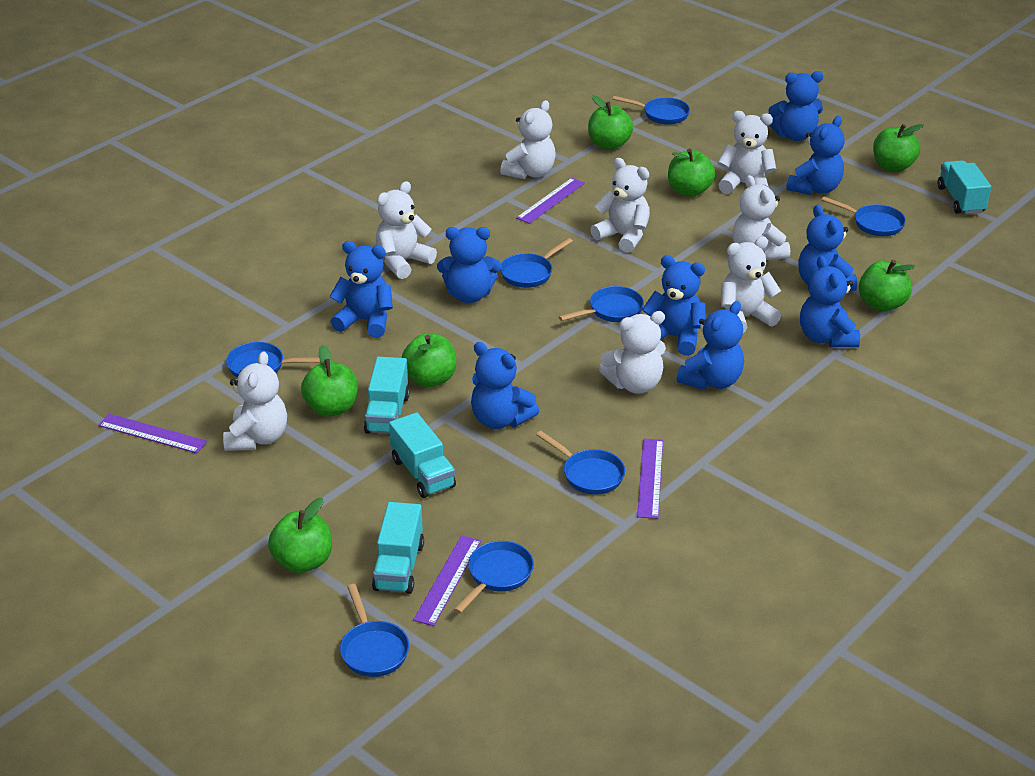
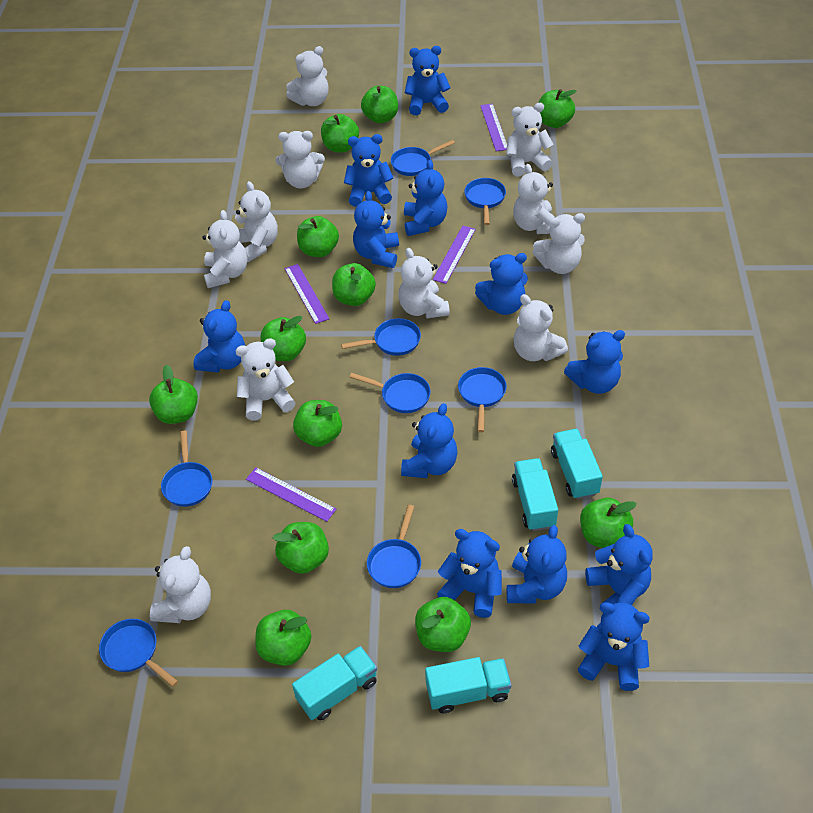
blue teddy bear: [329,241,393,338] [437,227,501,303] [471,342,539,429] [642,255,706,356] [677,301,744,390] [768,71,823,141] [786,116,844,195] [798,204,857,291] [800,256,860,347] = 9 -> [193,300,245,372] [344,134,393,207] [353,191,399,268] [401,403,457,478] [404,160,448,236] [405,46,451,115] [437,529,502,618] [475,253,528,315] [507,525,567,604] [564,330,625,394] [578,602,650,691] [585,524,653,605] = 12
green apple: [268,498,332,573] [301,345,358,417] [402,333,456,387] [588,96,633,150] [668,148,715,197] [859,260,915,312] [873,124,924,172] = 7 -> [149,364,198,424] [255,610,311,666] [261,316,306,361] [273,522,329,574] [293,400,342,447] [297,216,339,257] [321,114,359,153] [332,263,376,306] [361,86,398,123] [415,597,471,652] [538,89,577,128] [580,498,637,548] = 12
white teddy bear: [223,351,287,451] [376,181,437,279] [500,100,556,179] [590,158,650,253] [599,311,666,394] [718,111,776,194] [721,236,781,333] [733,175,790,260] = 8 -> [150,546,211,623] [203,210,247,288] [235,181,278,262] [235,338,296,421] [276,131,325,189] [286,46,329,106] [399,248,450,318] [506,103,554,177] [513,164,555,234] [514,294,568,361] [533,213,585,274] = 11

